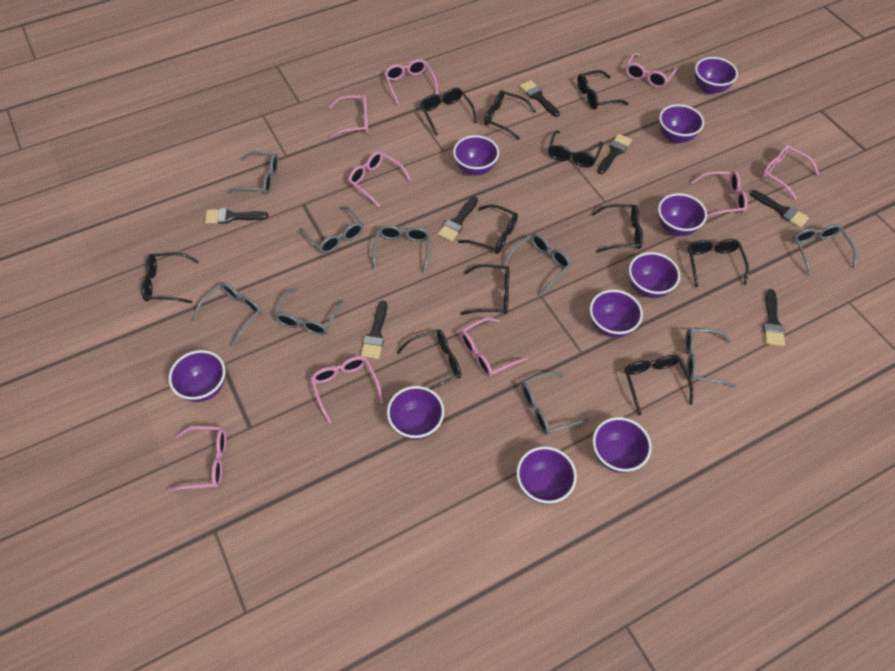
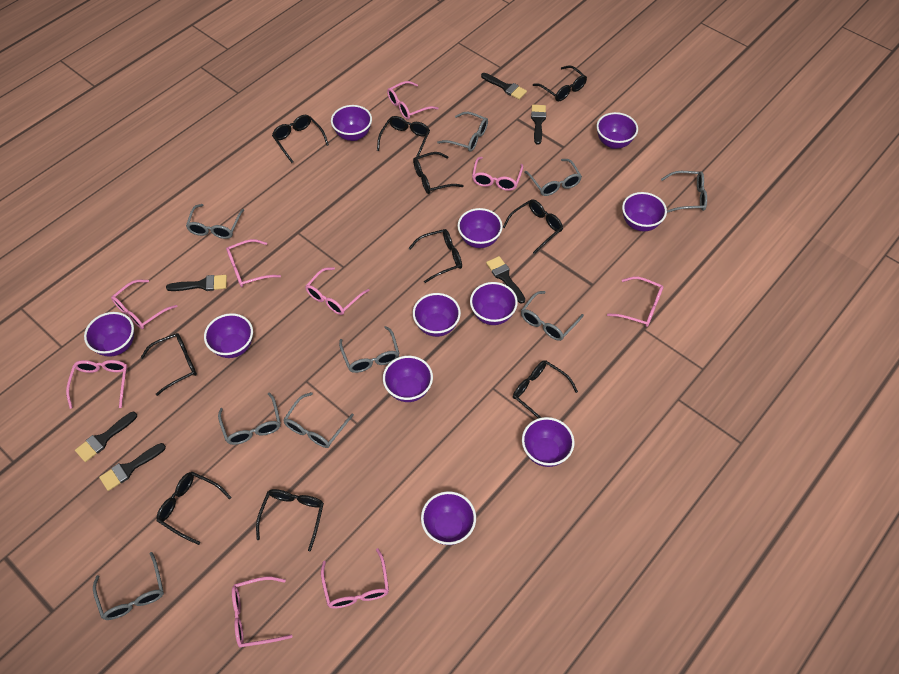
black brush: [205,208,269,224] [361,300,387,359] [438,197,478,242] [519,80,560,117] [597,134,632,174] [750,190,809,228] [764,289,785,346] = 7 -> [75,412,137,462] [99,443,166,491] [166,275,227,291] [481,73,527,100] [486,256,525,303] [531,105,546,145] = 6
black glasses: [141,252,199,303] [396,329,461,390] [420,88,477,136] [458,204,518,254] [461,264,510,315] [484,90,536,140] [548,130,603,168] [577,70,629,109] [592,204,643,253] [624,355,693,416] [688,239,749,287] = 11 -> [141,333,197,396] [157,472,232,545] [256,489,324,551] [272,115,329,163] [377,116,430,157] [409,229,462,283] [413,152,464,194] [502,199,563,254] [513,360,578,418] [533,65,587,102] = 10
purple bowl: [169,350,226,402] [387,386,444,440] [453,135,499,176] [517,446,577,504] [590,290,643,338] [593,417,652,473] [629,252,680,298] [658,193,707,236] [659,104,704,143] [695,57,738,94] = 10 -> [84,312,134,357] [204,313,253,358] [331,105,372,141] [383,356,433,402] [413,293,461,337] [421,491,476,545] [458,208,503,248] [470,282,518,325] [522,417,575,467] [597,112,638,149] [622,192,667,231] = 11

